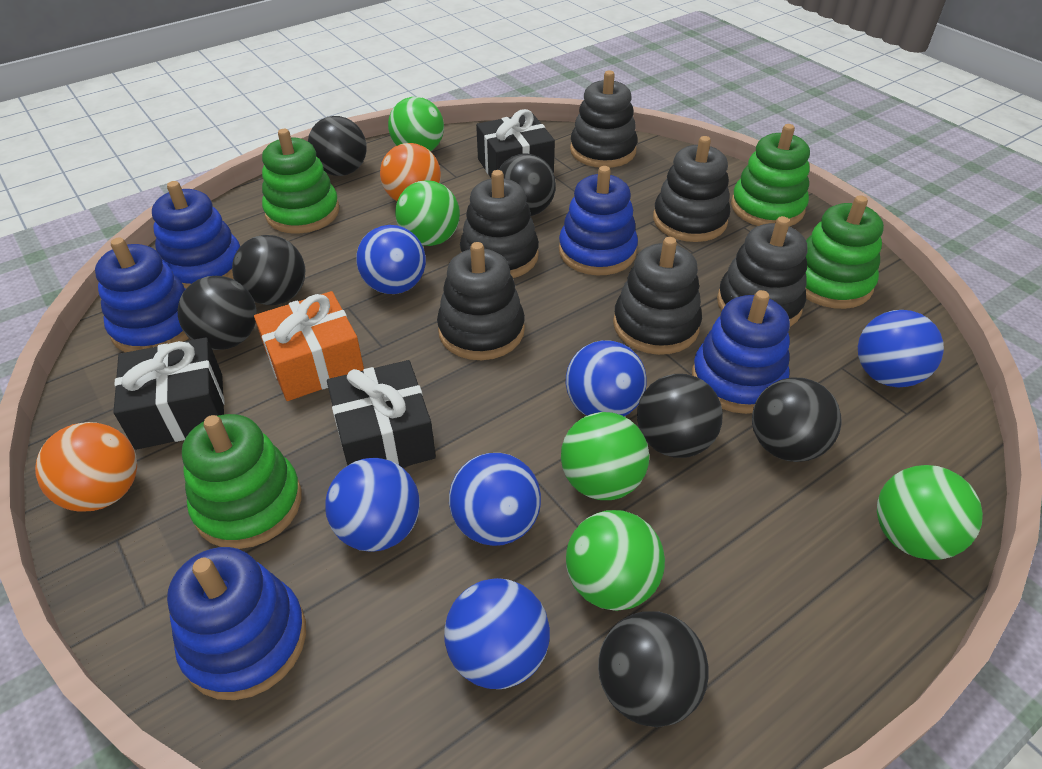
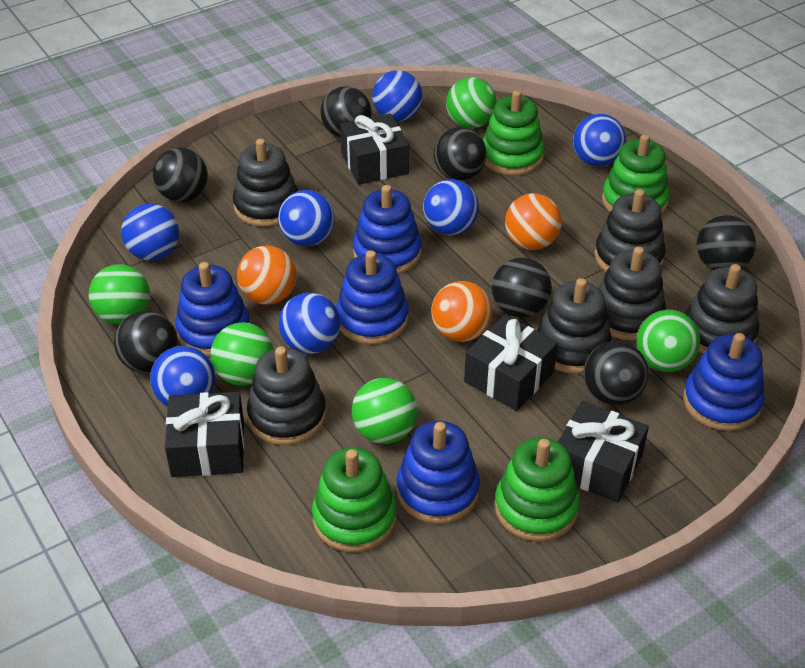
black gift: [114,337,225,450] [327,360,436,467] [476,109,555,178] = 3 -> [165,392,244,477] [340,113,409,185] [464,315,558,411] [558,401,649,503] = 4
blue ball: [325,458,420,552] [356,225,426,294] [444,578,550,689] [449,453,541,546] [566,340,647,416] [858,310,944,387] = 6 -> [121,203,179,261] [150,346,215,407] [278,190,335,246] [279,293,340,354] [372,70,422,121] [423,179,479,235] [573,114,626,167] = 7
orange ball: [35,422,137,512] [380,143,441,201] = 2 -> [237,246,296,305] [431,281,492,342] [505,193,562,250] = 3
orange gift: [254,291,364,401] = 1 -> none = 0

